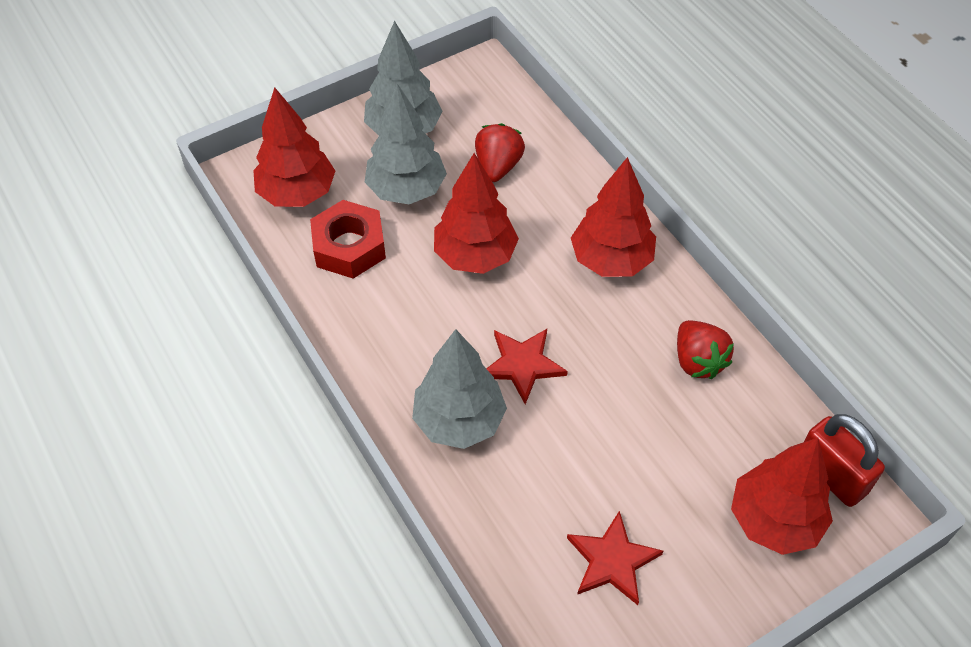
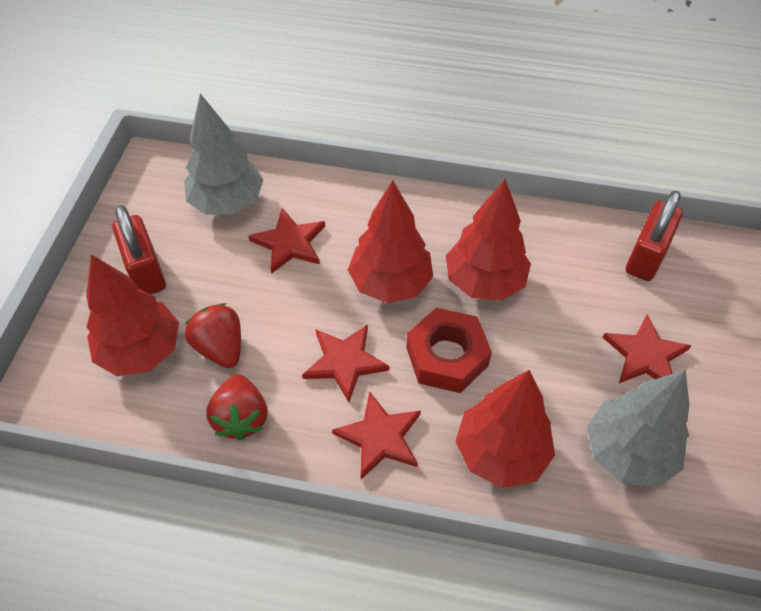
grey tree: [364,21,443,135] [365,84,447,204] [412,329,507,449] = 3 -> [184,94,264,215] [587,370,689,488] = 2
red padlock: [804,414,885,507] = 1 -> [113,205,166,295] [626,191,683,281] = 2
red star: [486,329,568,404] [567,511,663,605] = 2 -> [248,208,325,274] [302,324,389,402] [332,391,421,479] [602,314,692,383] = 4

